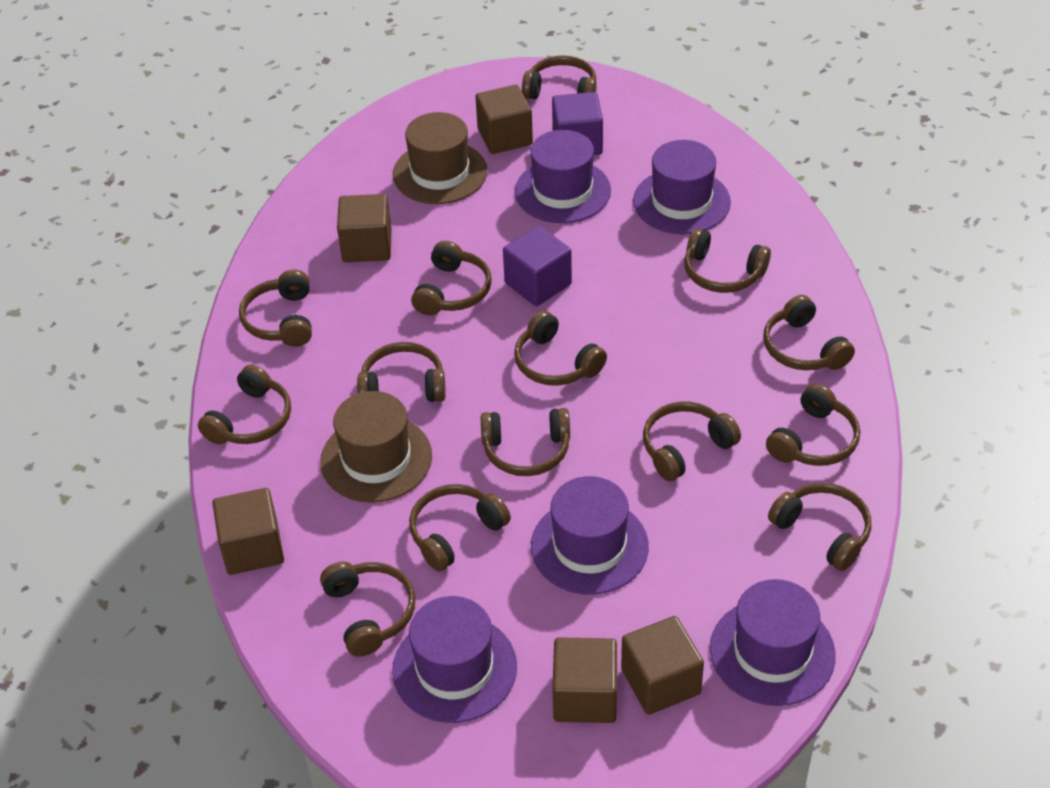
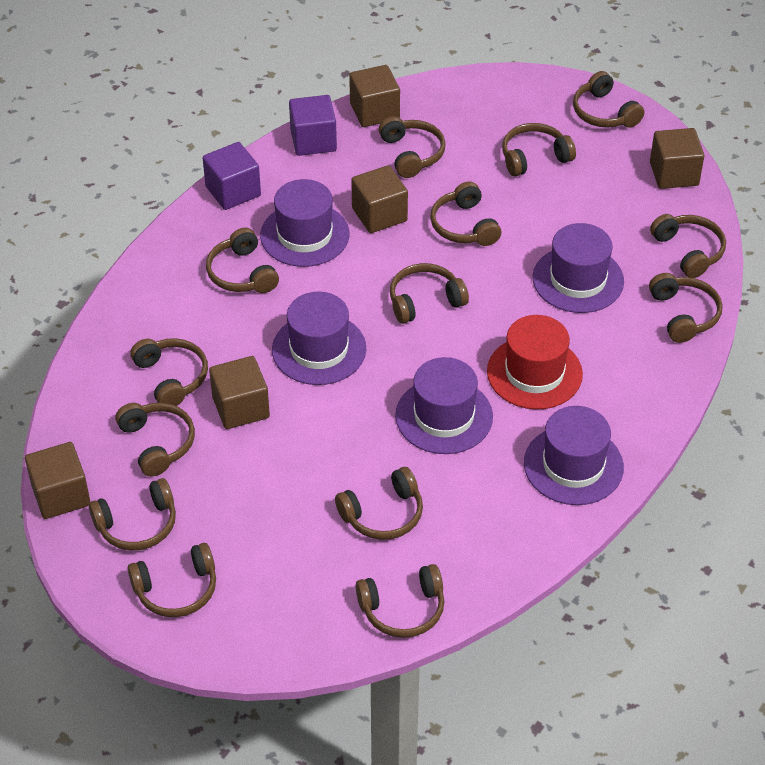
brown hat: [320,391,432,503] [393,112,487,204] = 2 -> none = 0
red hat: none = 0 -> [487,315,583,409] = 1

